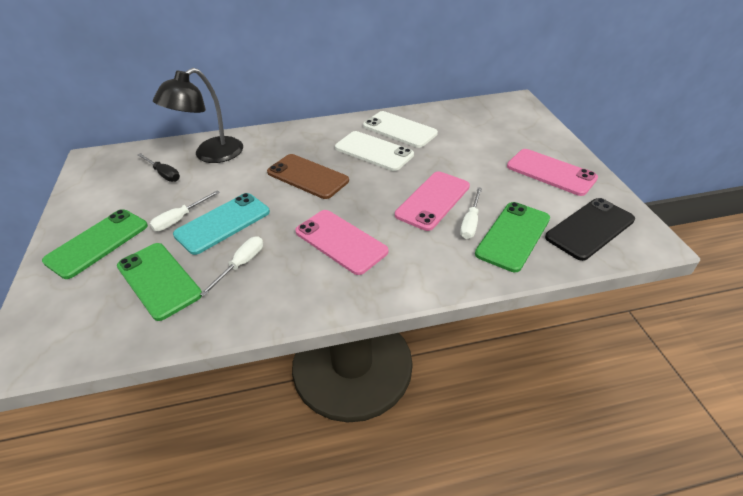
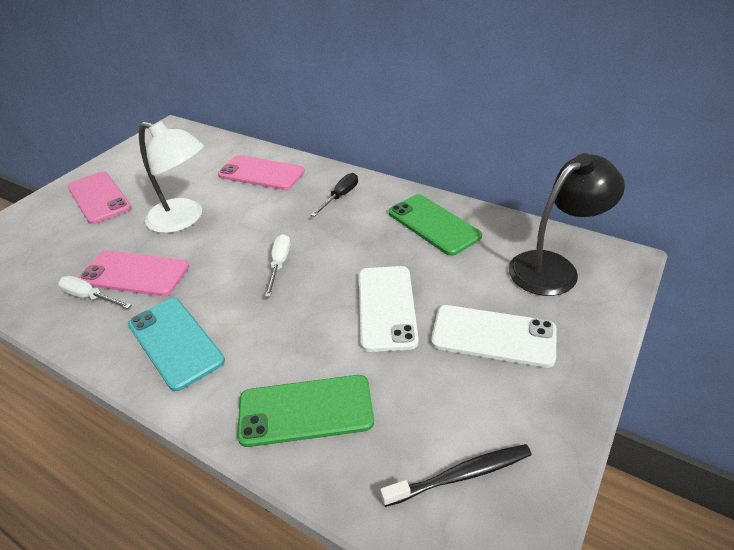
black phone: [545,198,635,261] = 1 -> none = 0
black toothbrush: none = 0 -> [380,444,532,507] = 1
brown phone: [267,154,349,199] = 1 -> none = 0
green phone: [42,209,148,279] [117,243,202,321] [475,202,550,272] = 3 -> [237,375,374,447] [389,194,482,256] = 2
white lamp: none = 0 -> [139,121,204,233] = 1
white screwdriver: [150,190,220,231] [200,236,263,296] [460,188,482,239] = 3 -> [58,276,131,309] [265,234,291,297] = 2

